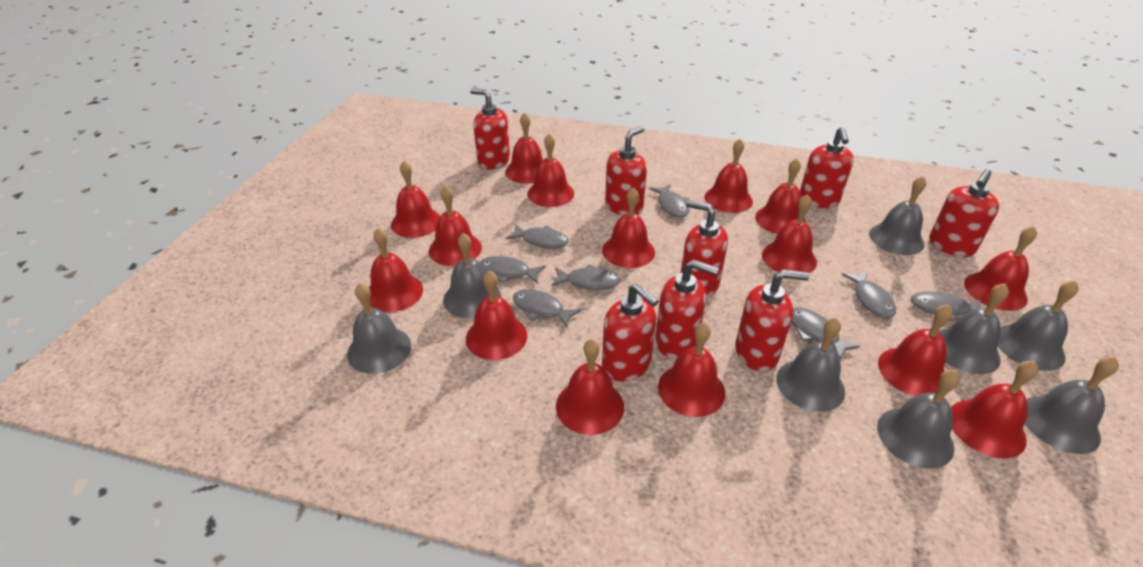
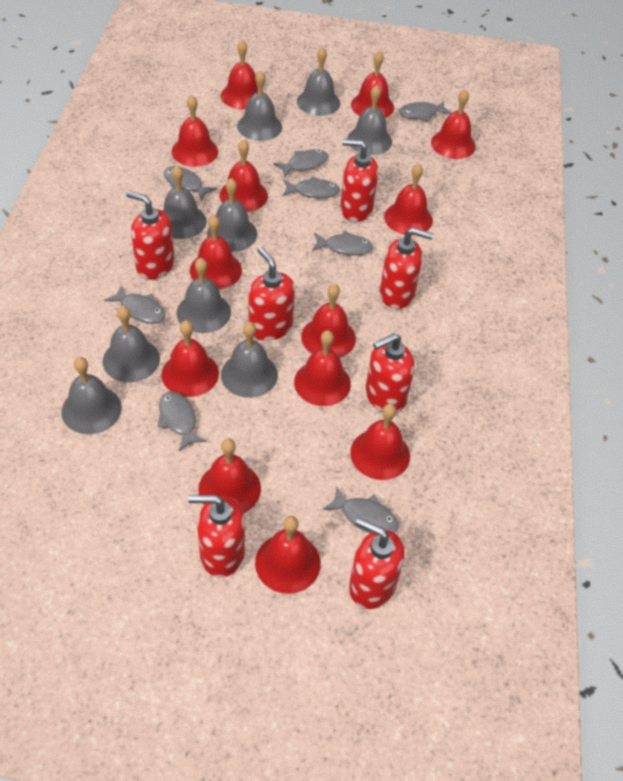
grey bell: [347,283,411,374] [443,233,501,318] [777,318,845,412] [869,176,926,255] [877,370,960,468] [938,283,1009,374] [998,280,1079,371] [1025,356,1119,454] = 8 -> [61,357,122,434] [103,306,160,382] [163,165,207,239] [177,258,231,333] [207,178,257,252] [221,321,278,398] [237,70,282,141] [297,47,340,116] [347,85,392,155] = 9
red bell: [369,227,423,313] [391,160,440,238] [429,186,482,266] [466,270,527,360] [505,113,543,184] [527,133,574,207] [556,339,624,435] [602,188,655,268] [658,322,725,417] [704,139,753,213] [755,158,806,234] [762,194,817,273] [878,304,952,396] [951,361,1038,459] [964,226,1037,311] = 15 -> [161,320,219,397] [172,95,218,167] [190,215,242,289] [198,438,261,513] [220,139,268,212] [221,40,258,110] [255,516,321,594] [294,330,351,406] [301,284,356,358] [350,404,410,480] [351,51,394,118] [384,163,433,236] [431,89,476,159] = 13
red soap dispenser: [470,88,510,170] [602,283,659,381] [605,126,647,215] [655,259,719,359] [681,200,728,298] [735,269,810,371] [800,127,854,208] [929,169,999,257] = 8 -> [126,191,174,279] [188,495,245,577] [249,247,295,341] [340,139,379,222] [349,518,405,609] [365,333,415,413] [380,227,434,309] = 7

